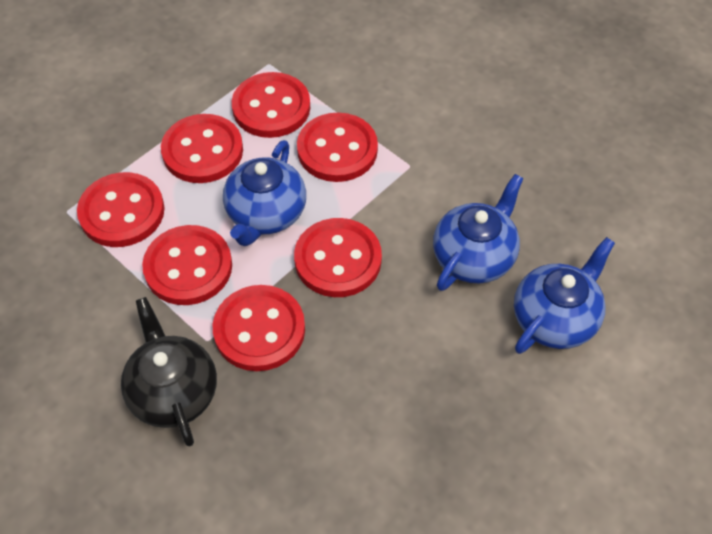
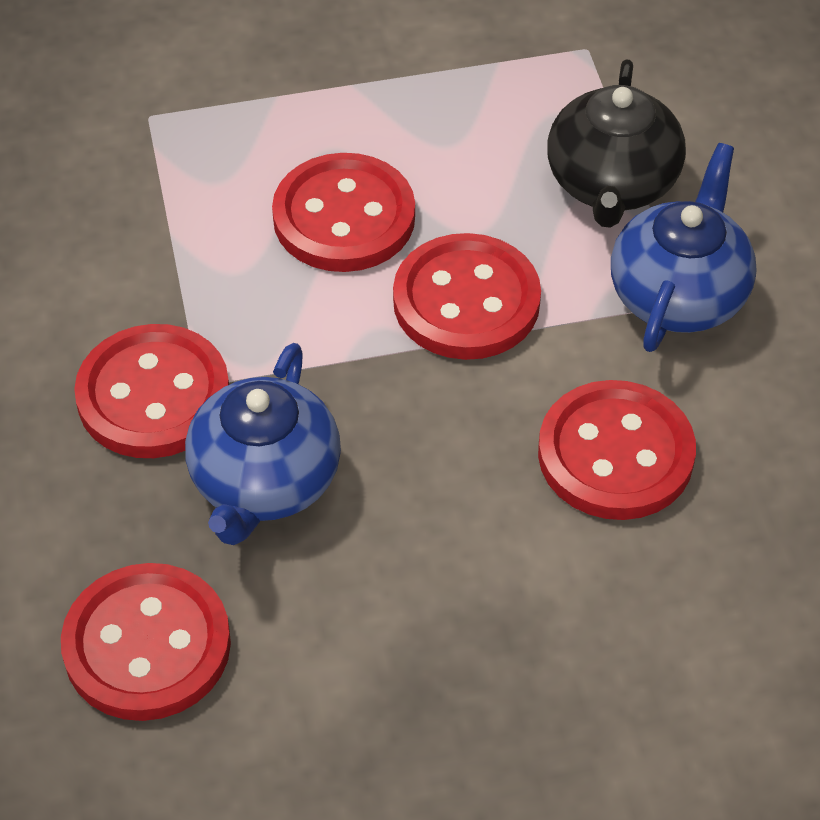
blue teapot: [223,140,306,246] [433,174,524,291] [514,237,615,354] = 3 -> [185,343,341,545] [611,143,756,352] = 2
red button: [77,172,164,247] [142,225,232,305] [161,114,243,183] [213,285,305,371] [232,72,310,138] [294,218,382,297] [297,113,378,182] = 7 -> [61,563,231,721] [74,324,229,458] [272,153,415,272] [393,233,541,360] [538,380,696,520] = 5

